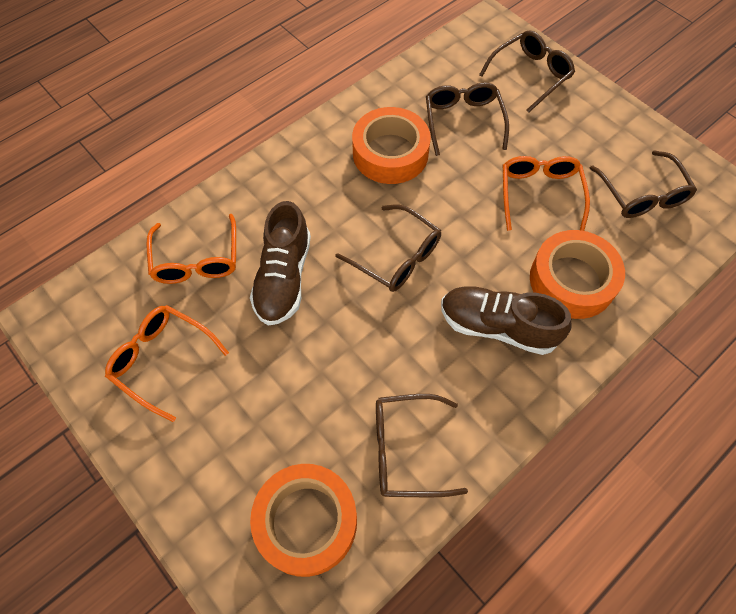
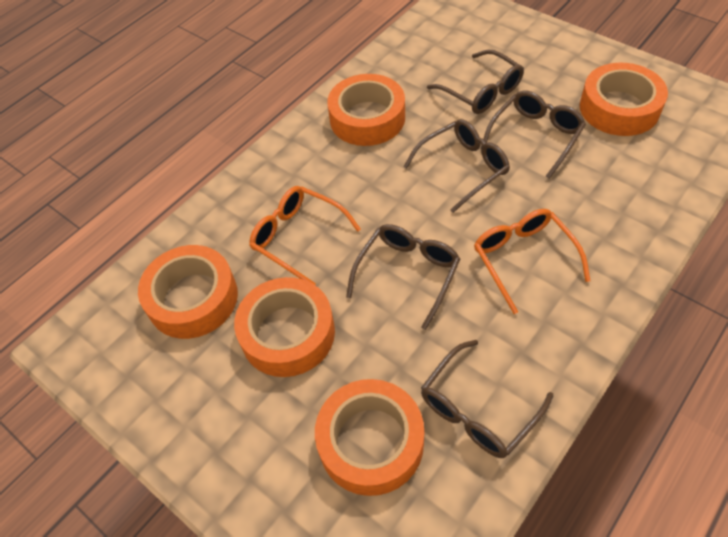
brown shoe: [250,201,311,326] [441,286,572,355] = 2 -> none = 0
orange glasses: [105,305,229,422] [146,214,236,284] [503,156,590,231] = 3 -> [249,186,361,285] [474,209,590,314] = 2
orange tape: [250,464,357,577] [352,107,431,184] [530,230,625,319] = 3 -> [138,245,238,339] [234,277,335,377] [315,379,424,496] [327,74,405,146] [580,63,668,136] = 5

